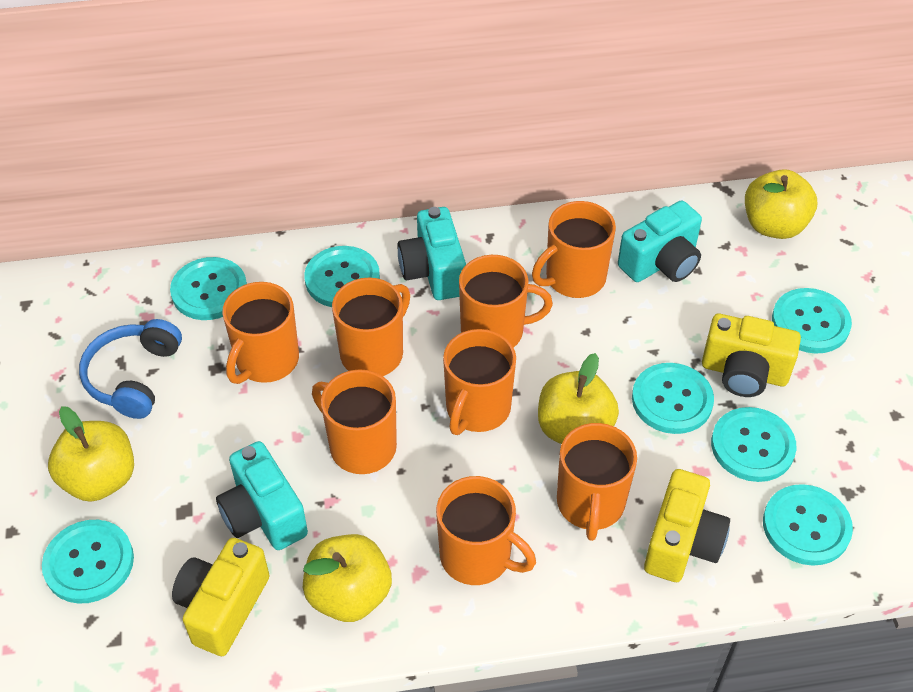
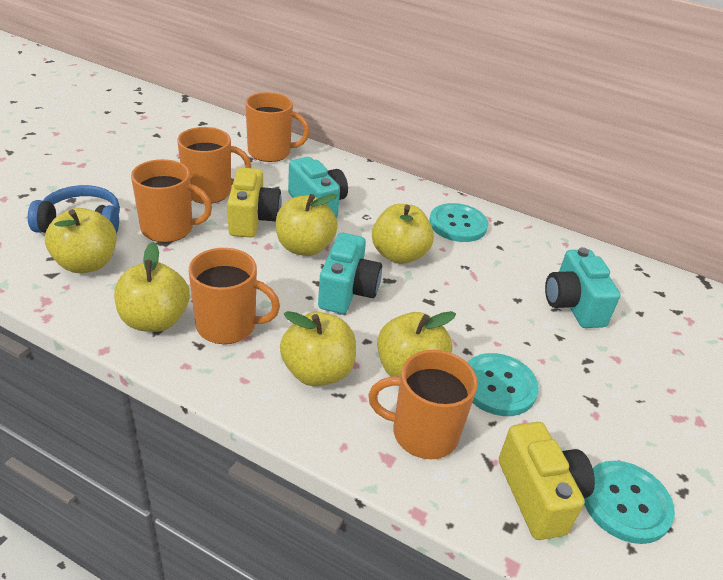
orange mug: [222,282,299,384] [312,369,397,474] [332,278,410,376] [436,476,536,585] [443,329,516,435] [459,255,553,348] [532,201,616,298] [557,423,637,541] = 8 -> [131,159,212,242] [177,127,251,204] [189,248,280,344] [245,92,310,162] [368,350,478,459] = 5
turquoise button: [42,520,134,604] [170,257,247,320] [304,246,380,307] [632,363,714,434] [711,407,797,482] [763,484,853,566] [772,288,852,354] = 7 -> [429,203,488,242] [467,353,539,416] [584,461,675,544] = 3
yellow apple: [48,406,134,502] [303,534,392,622] [538,353,619,444] [745,169,817,239] = 4 -> [45,208,117,273] [114,242,190,332] [276,194,338,256] [280,311,356,386] [372,204,434,264] [377,311,456,377] = 6
yellow camera: [172,538,270,656] [644,469,730,582] [702,314,801,397] = 3 -> [227,167,282,238] [499,422,595,540] = 2

